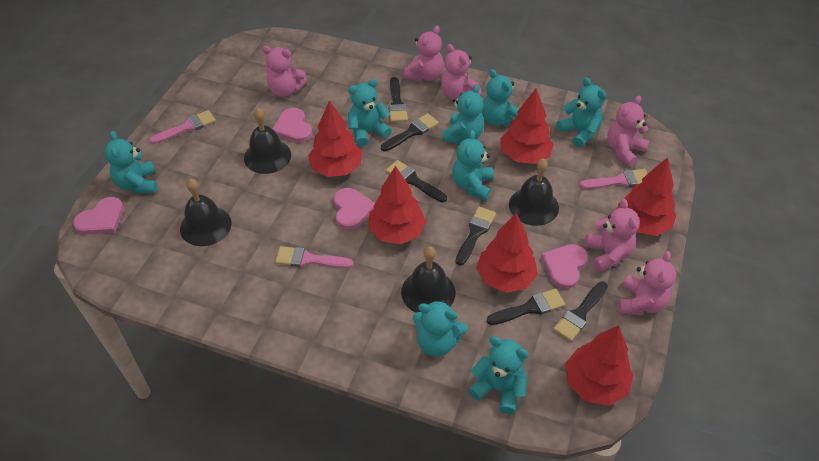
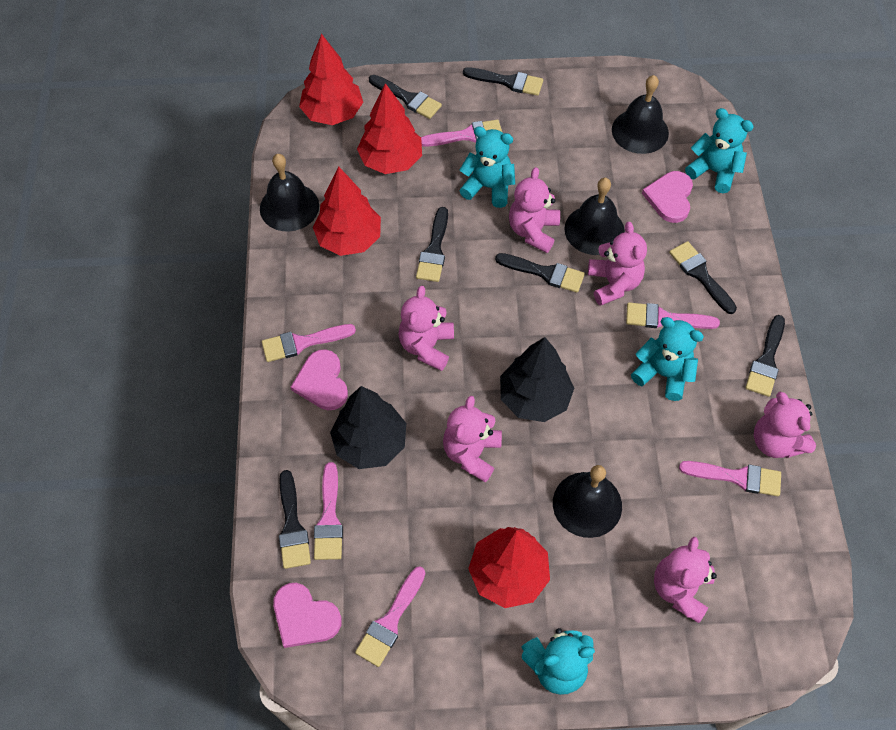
black brush: [381,113,439,151] [386,160,447,203] [389,77,408,122] [456,207,496,266] [487,289,565,325] [553,281,608,341] = 6 -> [279,470,311,569] [369,75,442,119] [416,207,448,282] [463,67,543,96] [495,253,585,293] [669,241,737,314] [745,315,785,397] = 7
black tree: none = 0 -> [330,386,406,469] [500,337,574,422] = 2
pink brush: [149,110,216,144] [275,246,354,268] [579,169,648,189] = 3 -> [262,324,356,362] [314,462,343,560] [355,566,425,667] [421,120,502,147] [626,302,720,329] [679,461,781,496] = 6
pink heart: [73,197,124,235] [272,108,312,143] [334,188,375,230] [541,244,588,289] = 4 -> [273,583,342,648] [291,349,348,410] [642,171,693,223] = 3
red tree: [308,100,362,177] [368,166,426,244] [476,213,538,293] [500,88,554,164] [565,325,633,406] [618,157,677,236] = 6 -> [299,34,363,125] [313,166,381,256] [357,83,422,174] [468,527,550,608] = 4
turquoise teddy bear: [104,131,157,193] [348,79,392,147] [413,300,468,357] [442,84,484,144] [452,130,493,201] [468,336,529,414] [482,69,519,127] [557,78,606,148] = 8 -> [459,127,515,208] [521,628,595,695] [631,317,704,401] [685,108,754,193] = 4

